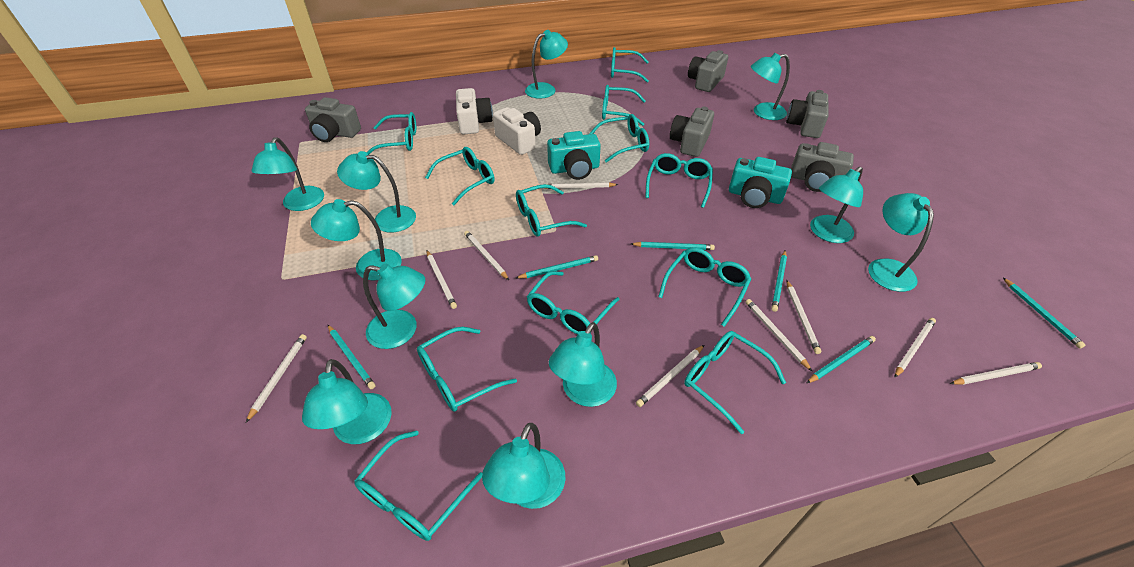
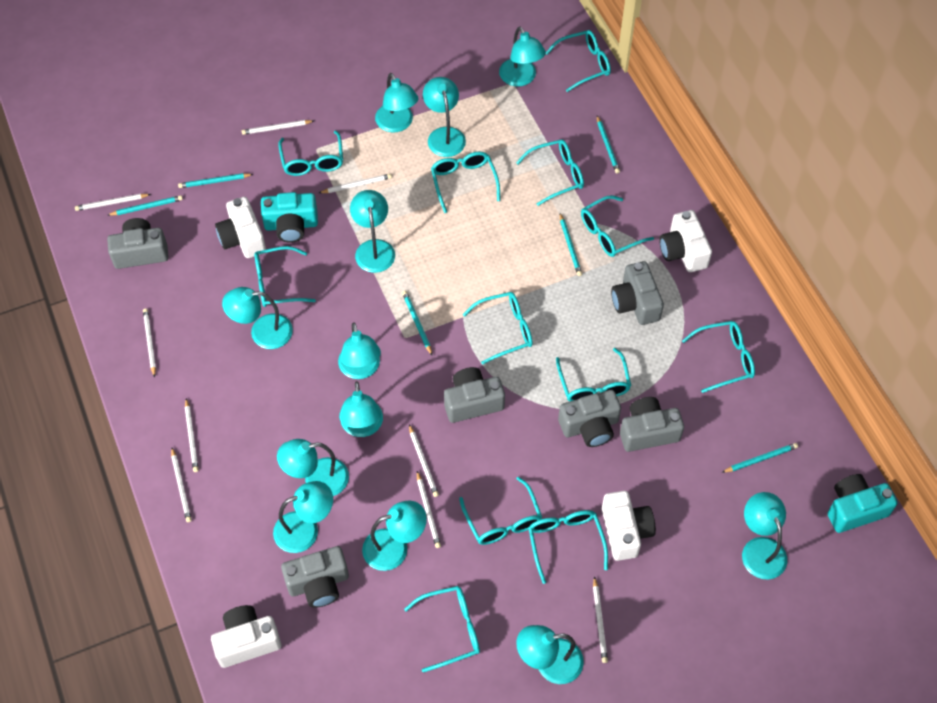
grey camera: [305,97,361,142] [670,106,714,157] [688,50,728,92] [786,90,829,138] [791,142,854,192] = 5 -> [107,218,169,269] [281,546,349,608] [444,367,505,423] [558,390,621,447] [611,261,664,325] [620,397,684,452] = 6
turquoise lamp: [252,137,324,211] [302,359,392,444] [311,199,402,281] [337,151,416,233] [363,264,425,349] [482,423,566,509] [525,30,568,99] [549,322,617,407] [751,53,790,120] [810,167,863,243] [868,193,934,292] = 11 -> [222,287,293,349] [273,481,333,553] [277,439,349,496] [338,323,381,379] [339,381,383,437] [350,190,395,273] [362,500,427,571] [375,73,418,132] [423,77,466,157] [499,27,546,86] [516,625,584,684] [742,492,787,579] = 12
white camera: [456,88,493,134] [493,107,541,155] = 2 -> [211,605,281,668] [215,197,266,258] [602,491,656,561] [660,210,712,272] = 4

